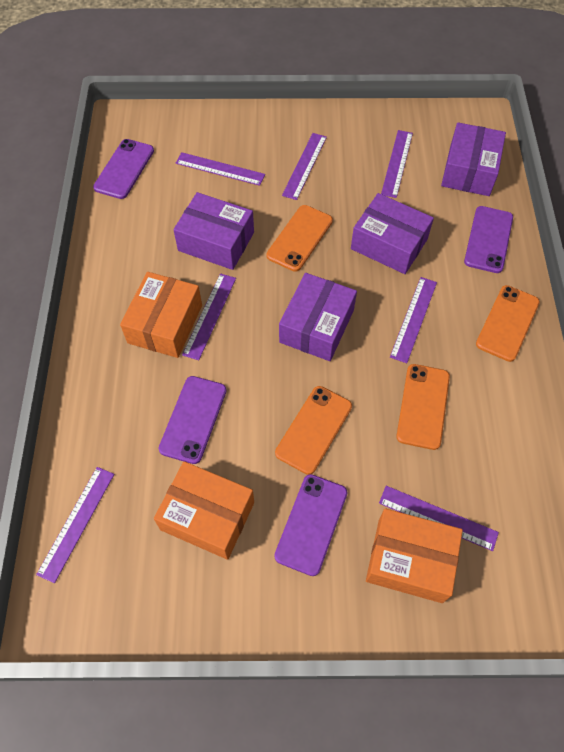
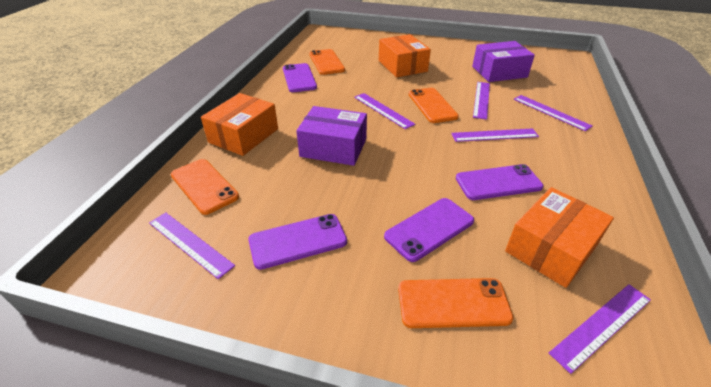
purple box: [173,192,254,270] [279,273,357,361] [351,193,434,274] [441,122,506,196] = 4 -> [296,106,367,166] [472,41,535,82] = 2
purple ruler: [36,467,114,583] [176,152,265,186] [182,273,236,360] [282,133,327,200] [379,486,499,551] [381,130,413,198] [390,277,437,363] = 7 -> [149,212,235,279] [354,93,415,129] [451,128,539,142] [473,82,490,120] [514,95,593,131] [549,284,651,374] = 6

